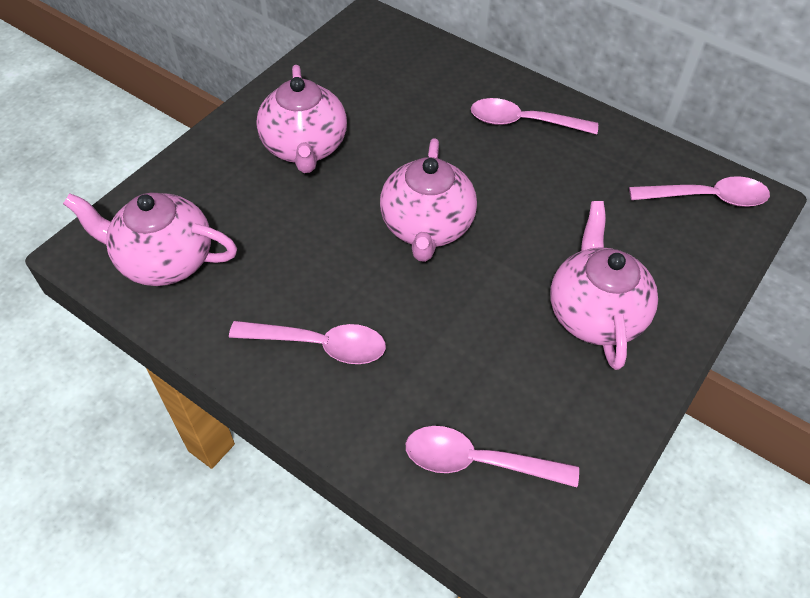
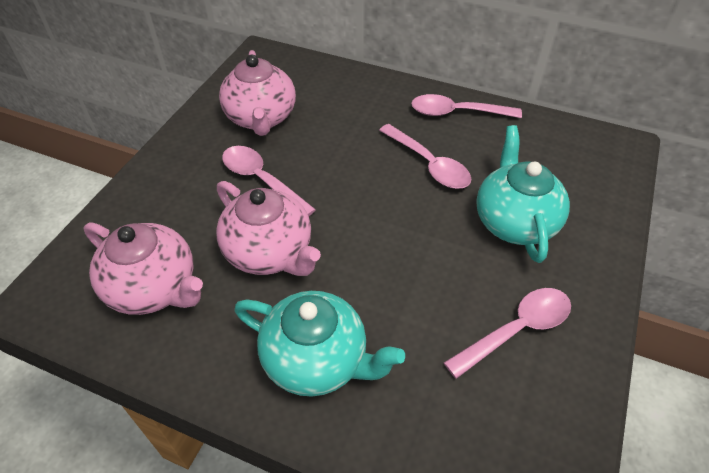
pink teapot: [63,193,237,286] [256,65,347,173] [380,138,477,262] [550,201,658,370] = 4 -> [83,222,203,315] [216,181,321,276] [219,50,296,136] = 3
turquoise teapot: none = 0 -> [234,291,405,397] [476,125,570,263] = 2

